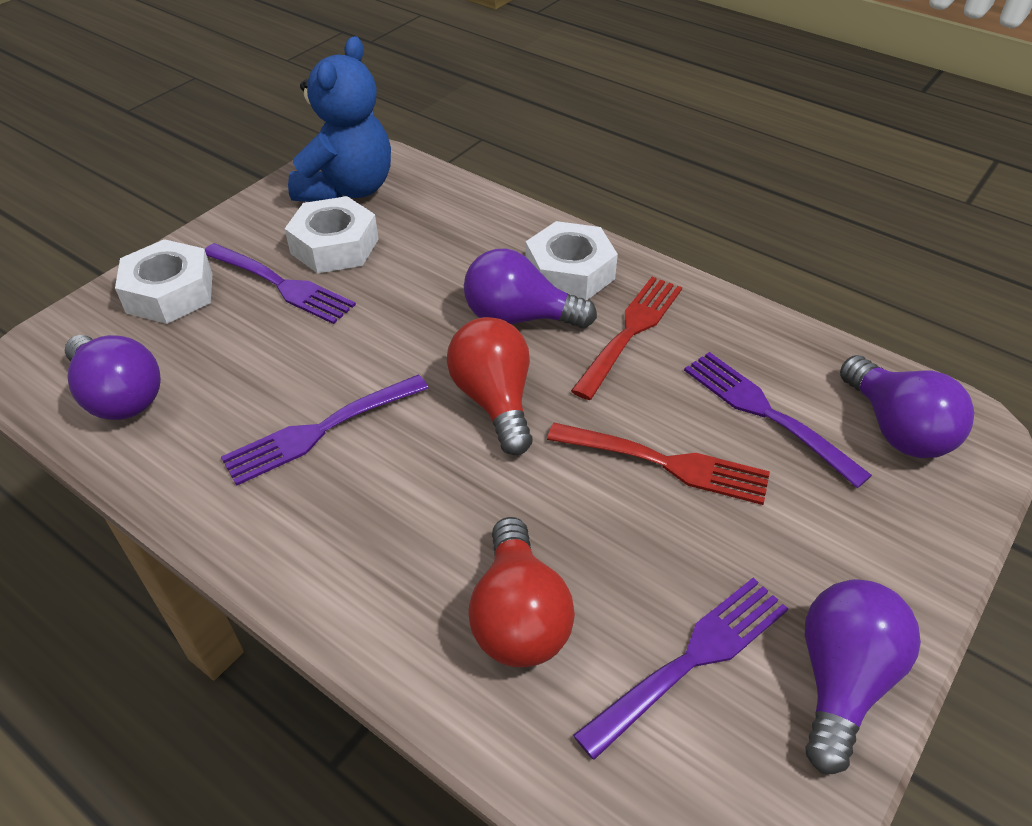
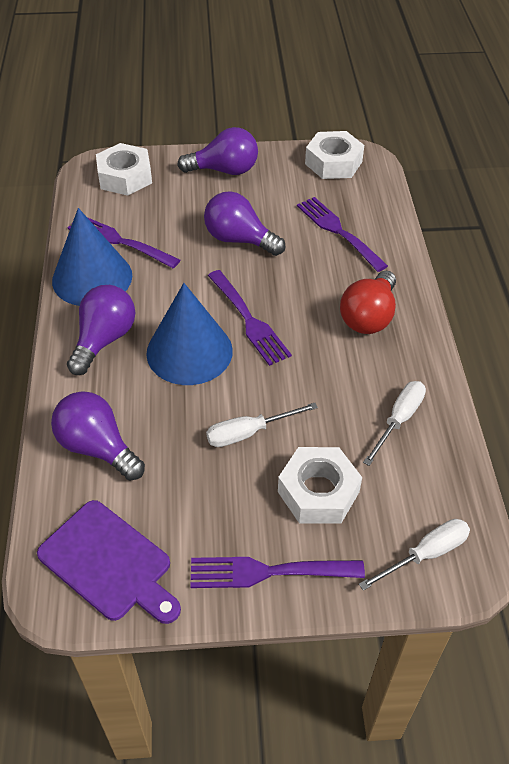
blue cone: none = 0 -> [52,208,132,306] [146,283,233,385] = 2
blue teddy bear: [288,36,391,202] = 1 -> none = 0
purple cutting board: none = 0 -> [37,500,181,624] = 1
red fork: [547,422,770,505] [571,277,682,400] = 2 -> none = 0
red light bulb: [447,317,533,455] [468,517,575,667] = 2 -> [340,271,396,334] = 1
white screwdriver: none = 0 -> [206,403,318,447] [359,519,470,591] [363,381,426,466] = 3

